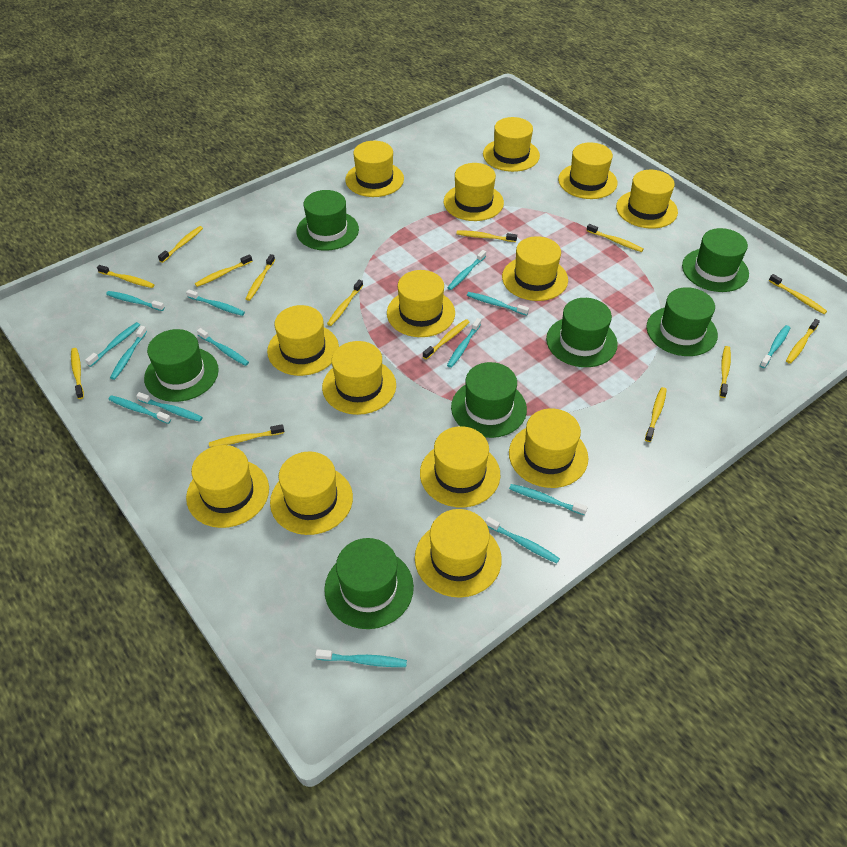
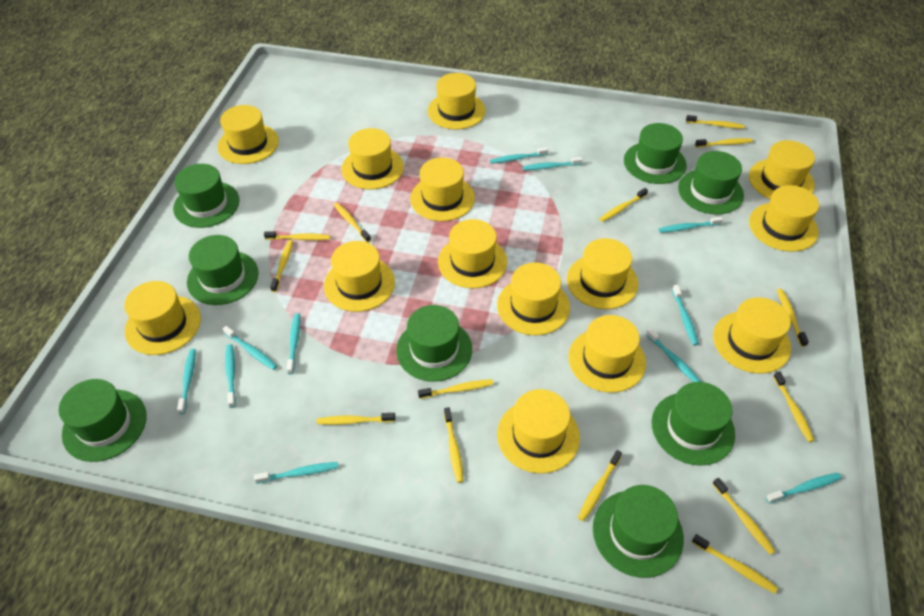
green hat: [144,329,219,402] [296,190,359,251] [324,538,414,629] [451,362,527,438] [546,298,618,367] [646,287,718,356] [682,228,749,292] = 7 -> [59,379,147,462] [173,164,240,228] [187,235,259,305] [396,305,472,382] [593,485,684,578] [624,123,687,184] [652,382,735,466] [678,151,744,214] = 8
turquoise toothbrush: [85,322,140,367] [106,291,165,311] [108,395,171,424] [110,326,147,380] [136,392,203,422] [186,289,245,316] [197,328,249,366] [315,649,407,667] [447,250,486,290] [447,318,481,368] [467,292,529,316] [485,517,560,563] [509,484,588,515] [760,325,790,368] = 14 -> [177,349,196,414] [223,326,277,370] [225,344,236,408] [254,462,338,484] [286,313,300,374] [490,147,548,164] [522,157,582,170] [645,328,701,382] [659,216,723,233] [672,285,699,346] [766,473,842,503] = 11

